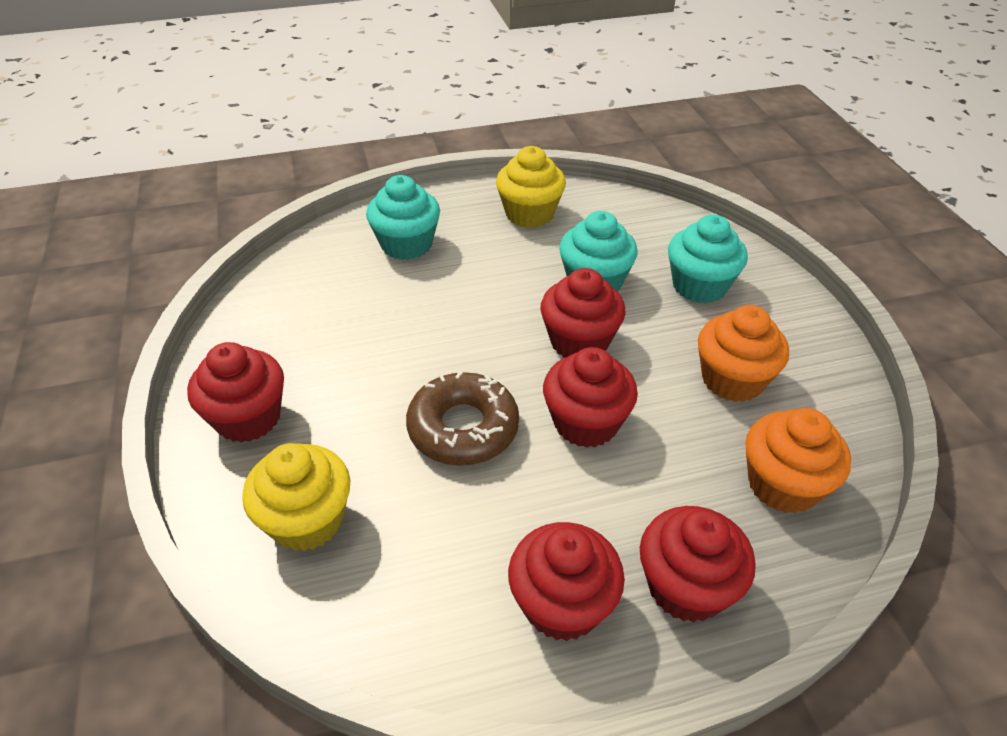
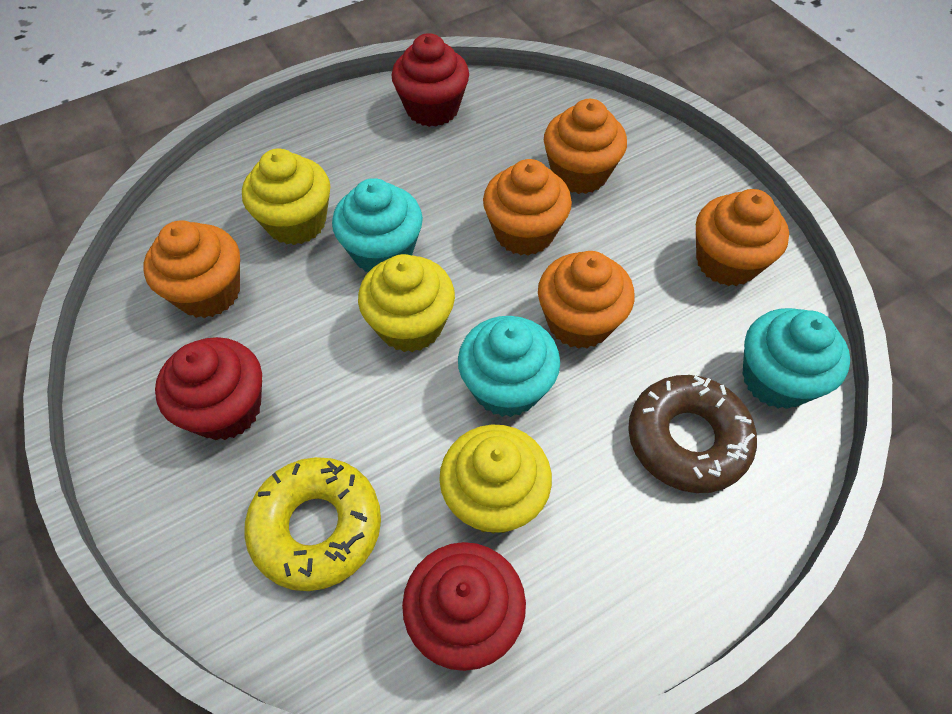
orange cupcake: [698,305,789,402] [745,408,851,513] = 2 -> [144,220,240,318] [483,159,572,256] [538,251,634,349] [544,99,627,194] [696,189,789,286] = 5
red cupcake: [187,342,284,442] [508,522,625,641] [540,268,626,358] [543,347,638,448] [640,506,756,623] = 5 -> [155,337,262,440] [392,33,469,127] [402,542,526,671] = 3
yellow cupcake: [242,443,350,552] [496,146,566,228] = 2 -> [242,149,330,245] [358,254,455,352] [439,425,552,534] = 3
yellow donut: none = 0 -> [244,457,381,591] = 1

